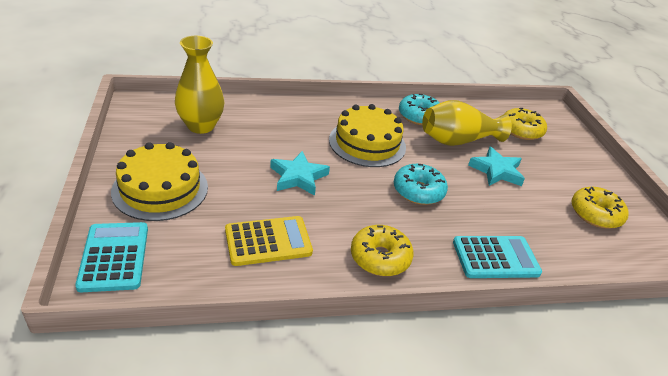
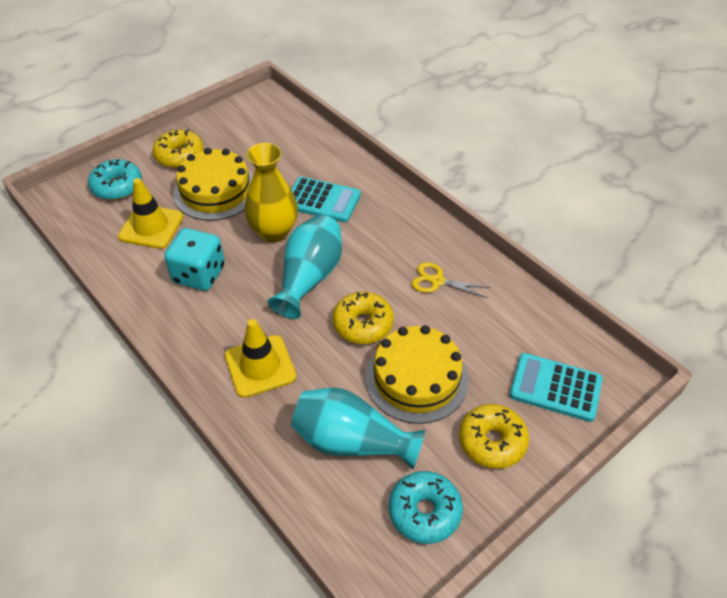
turquoise dice: none = 0 -> [164,228,225,291] = 1
turquoise star: [270,151,330,196] [468,147,525,186] = 2 -> none = 0
turquoise vase: none = 0 -> [268,214,342,319] [291,388,425,470] = 2
yellow calculator: [225,216,313,266] = 1 -> none = 0
yellow scissors: none = 0 -> [412,262,491,298] = 1
yellow traffic cone: none = 0 -> [118,178,183,249] [225,319,296,398] = 2
yellow vase: [175,36,224,134] [422,100,512,146] = 2 -> [244,143,298,242] = 1

